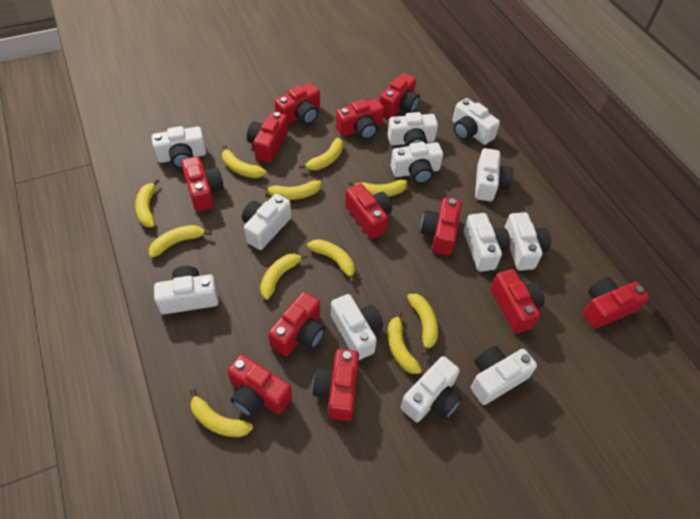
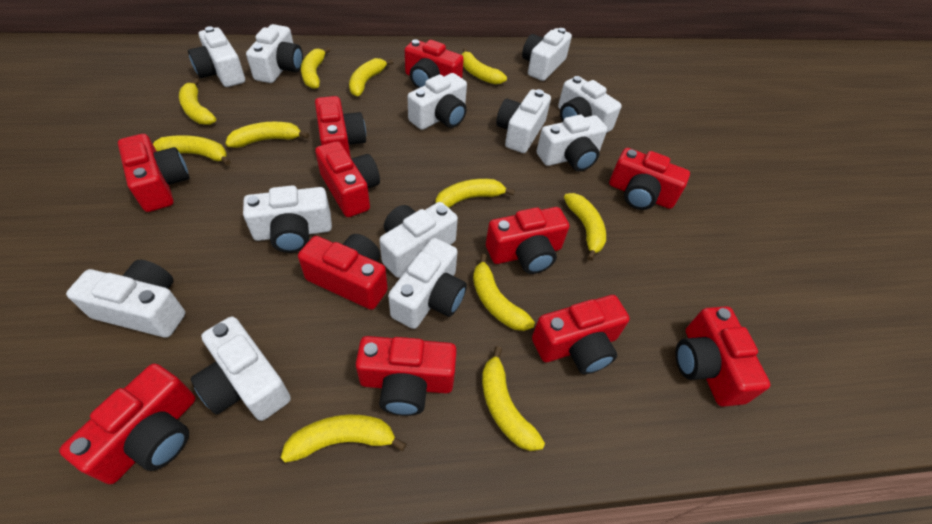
red camera: [181,156,224,211] [227,354,292,417] [247,112,288,163] [268,292,325,356] [275,83,320,125] [313,349,359,421] [336,99,384,140] [345,183,392,239] [380,73,420,118] [420,198,462,255] [491,269,545,333] [583,277,649,329] = 12 -> [59,364,196,484] [118,134,189,212] [298,234,388,310] [315,96,366,158] [315,141,380,217] [356,336,457,416] [405,39,464,88] [486,207,569,274] [532,295,630,374] [609,148,690,210] [675,306,770,407] = 11

